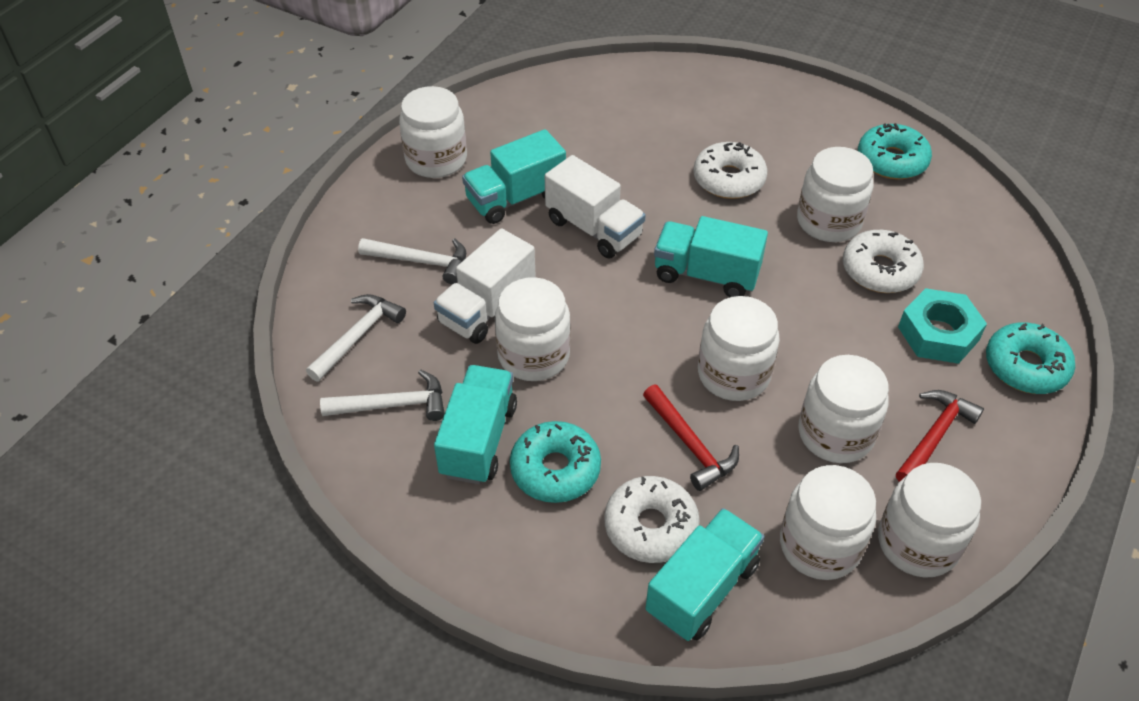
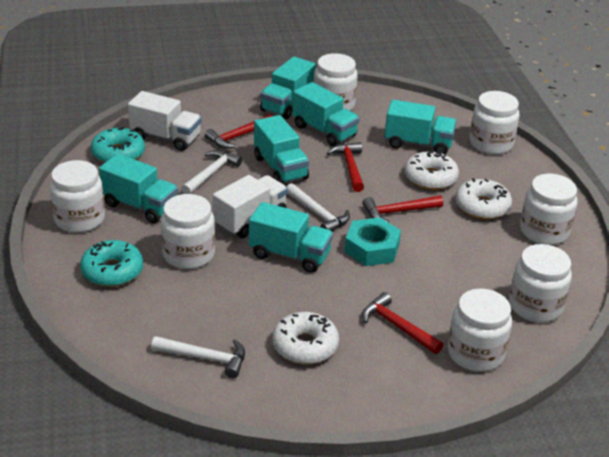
red hammer: [643,385,739,491] [896,390,984,482] = 2 -> [205,115,272,149] [327,142,364,192] [362,195,443,223] [362,292,443,354] = 4
turquoise donut: [510,421,601,503] [858,123,932,179] [986,322,1075,394] = 3 -> [80,240,143,287] [91,127,145,163] = 2
turquoise truck: [434,365,517,484] [462,129,566,224] [645,508,764,641] [654,216,768,297] = 4 -> [99,154,178,223] [249,202,333,273] [254,115,309,184] [260,56,316,119] [292,82,359,146] [385,100,457,154] = 6

